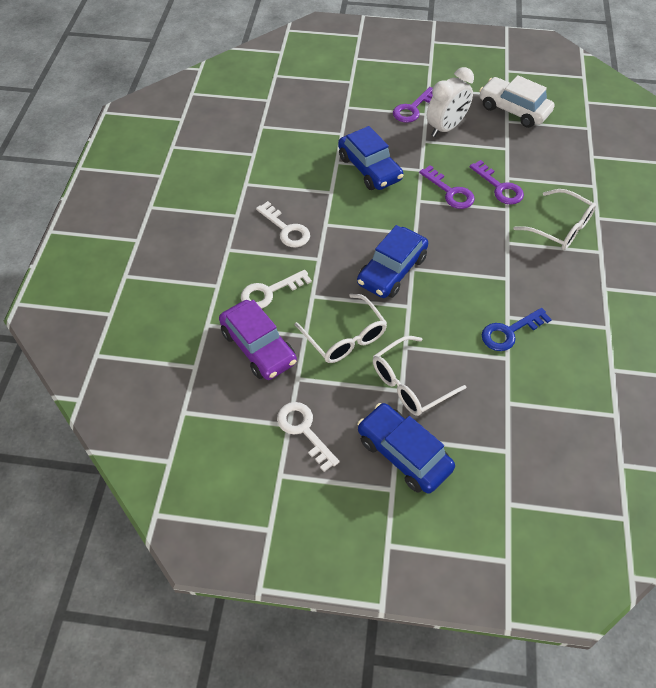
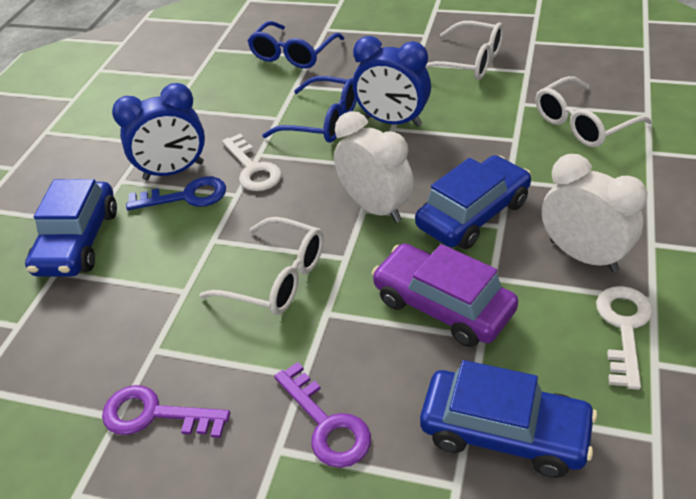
blue clock: none = 0 -> [112,83,205,180] [353,36,431,127] = 2
blue glasses: none = 0 -> [248,21,345,69] [262,76,357,143] = 2
purple key: [393,87,433,123] [419,165,475,209] [470,160,524,205] = 3 -> [102,385,230,438] [274,362,371,468] = 2
white car: [479,75,554,128] = 1 -> none = 0
white clock: [427,67,474,137] = 1 -> [334,111,414,223] [542,154,647,272] = 2
white key: [241,270,312,309] [256,201,310,247] [277,402,340,472] = 3 -> [222,134,282,191] [596,286,653,390] = 2

